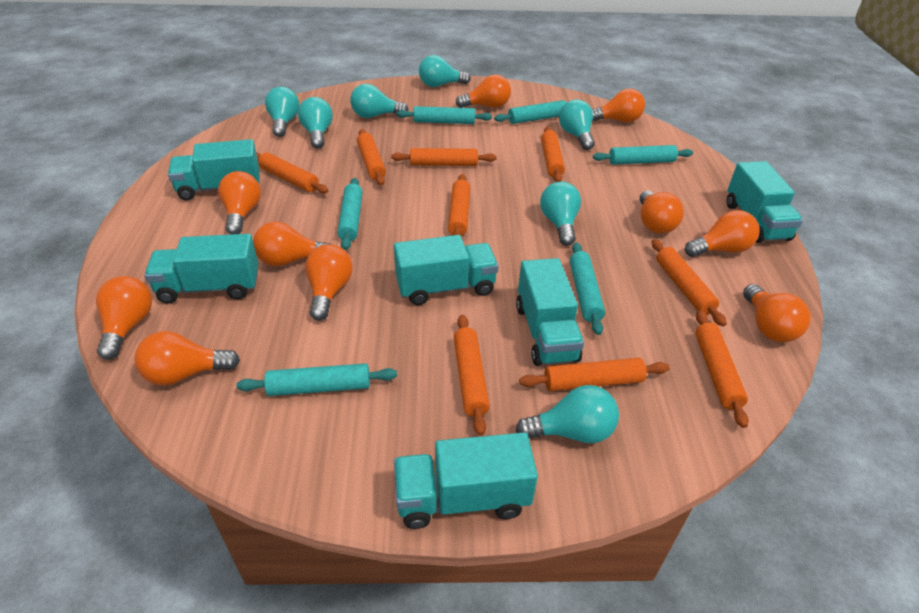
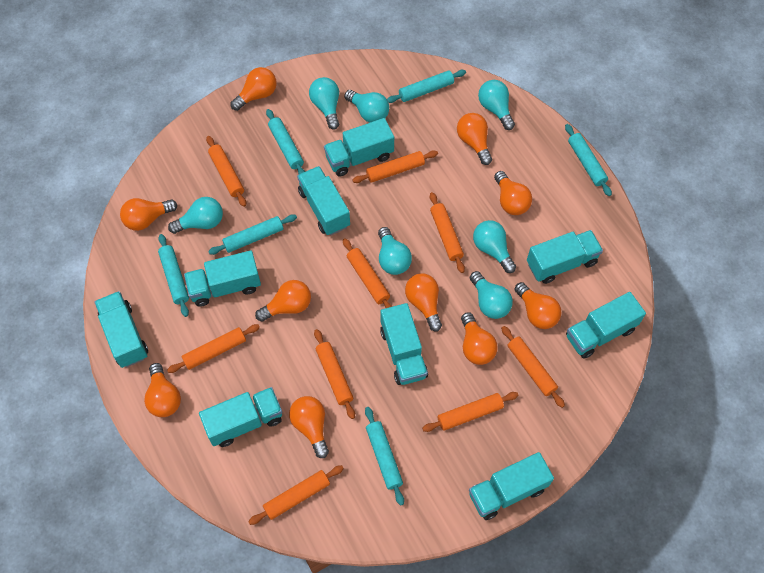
turquoise truck: [144,234,258,304] [168,139,259,200] [394,235,499,305] [394,432,538,529] [516,258,584,366] [726,161,803,243] = 6 -> [95,291,148,368] [184,250,261,307] [199,387,283,447] [297,166,350,235] [324,118,394,176] [380,303,428,385] [469,452,554,520] [527,230,603,284] [566,292,646,359] = 9

